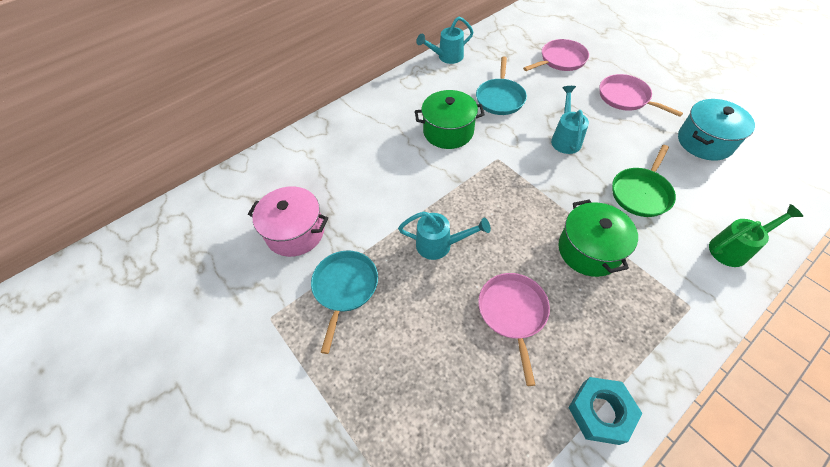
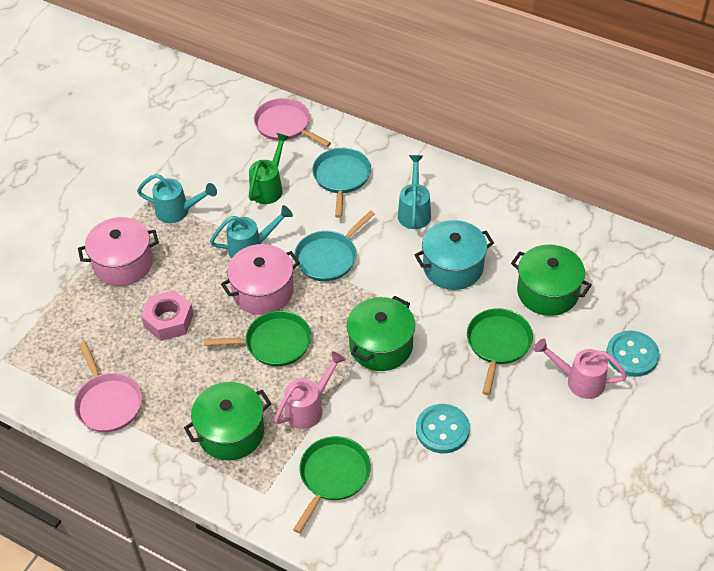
green pan: [612,145,676,217] = 1 -> [203,311,311,366] [293,436,371,533] [467,308,533,395] = 3
green pot: [415,90,485,149] [558,200,638,277] = 2 -> [184,382,271,460] [347,296,415,371] [511,244,592,316] = 3
pink nut: none = 0 -> [141,290,194,341] = 1
pink pan: [478,273,550,386] [523,39,589,71] [599,74,683,117] = 3 -> [74,342,142,432] [254,98,331,147] = 2
pink pot: [248,186,328,257] = 1 -> [78,217,159,286] [221,244,300,315] = 2
pink watering can: none = 0 -> [274,351,346,429] [534,338,627,399] = 2
turquoise button: none = 0 -> [416,404,470,453] [606,331,659,377] = 2
turquoise nut: [568,377,643,445] = 1 -> none = 0

